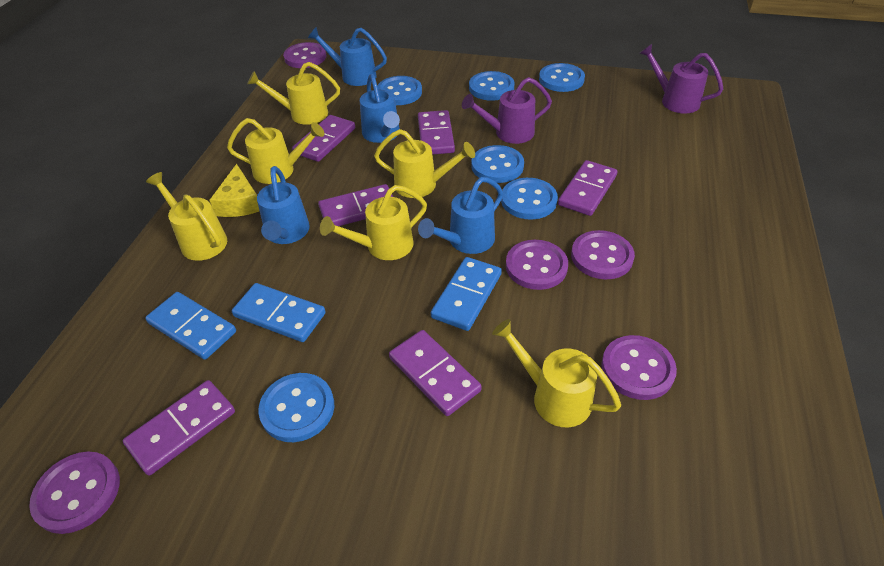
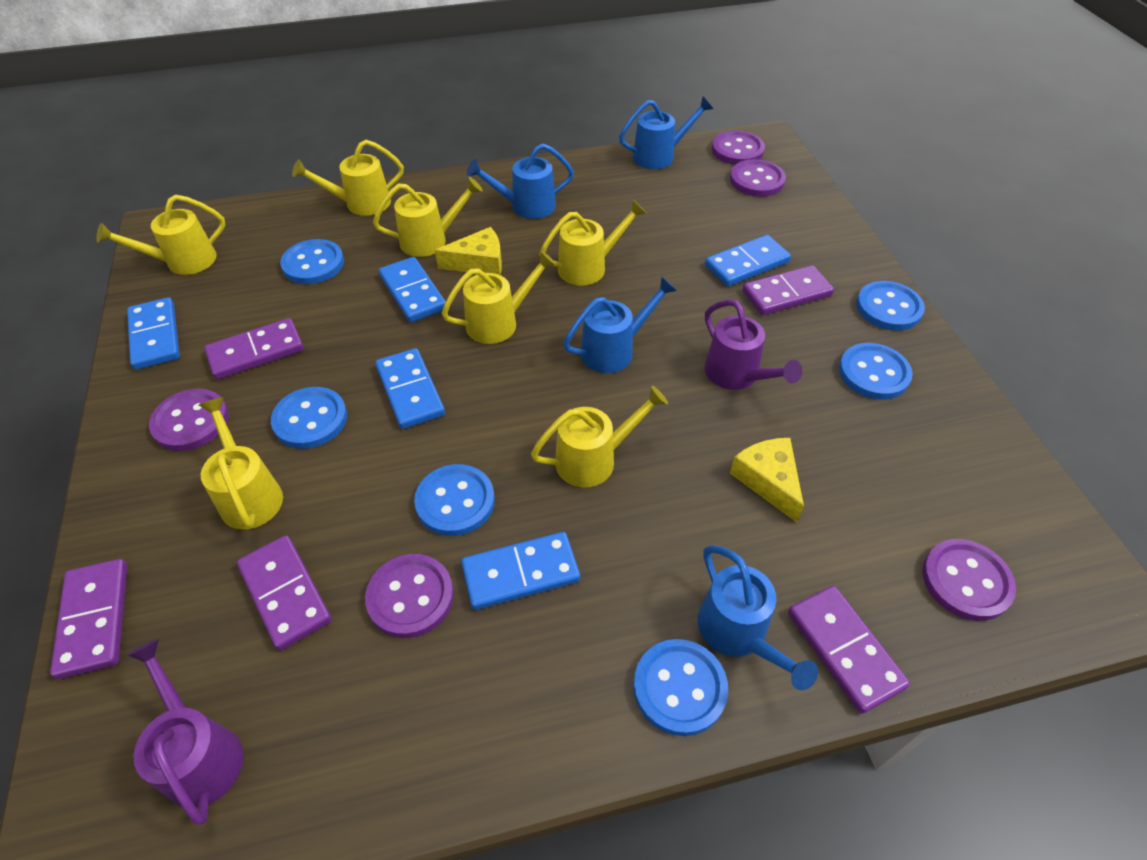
blue domino: [145,292,236,360] [232,283,326,342] [431,257,502,331] = 3 -> [127,297,180,370] [375,348,445,429] [379,257,446,322] [461,532,580,610] [705,235,791,287] = 5
purple domino: [123,380,235,476] [292,115,355,162] [318,184,393,226] [389,330,482,416] [418,110,455,155] [558,160,618,216] = 6 -> [50,559,128,679] [204,318,304,380] [237,535,332,651] [742,265,834,315] [788,586,910,714] = 5
yellow cheese: [210,164,259,217] = 1 -> [435,227,502,275] [730,438,804,522] = 2
yellow watering can: [146,172,227,261] [227,118,324,184] [247,62,340,125] [320,185,427,260] [374,129,475,198] [492,319,621,427] = 6 -> [96,194,226,275] [199,397,283,530] [292,140,404,216] [373,177,483,257] [441,251,556,344] [531,386,668,488] [539,200,647,286] = 7

